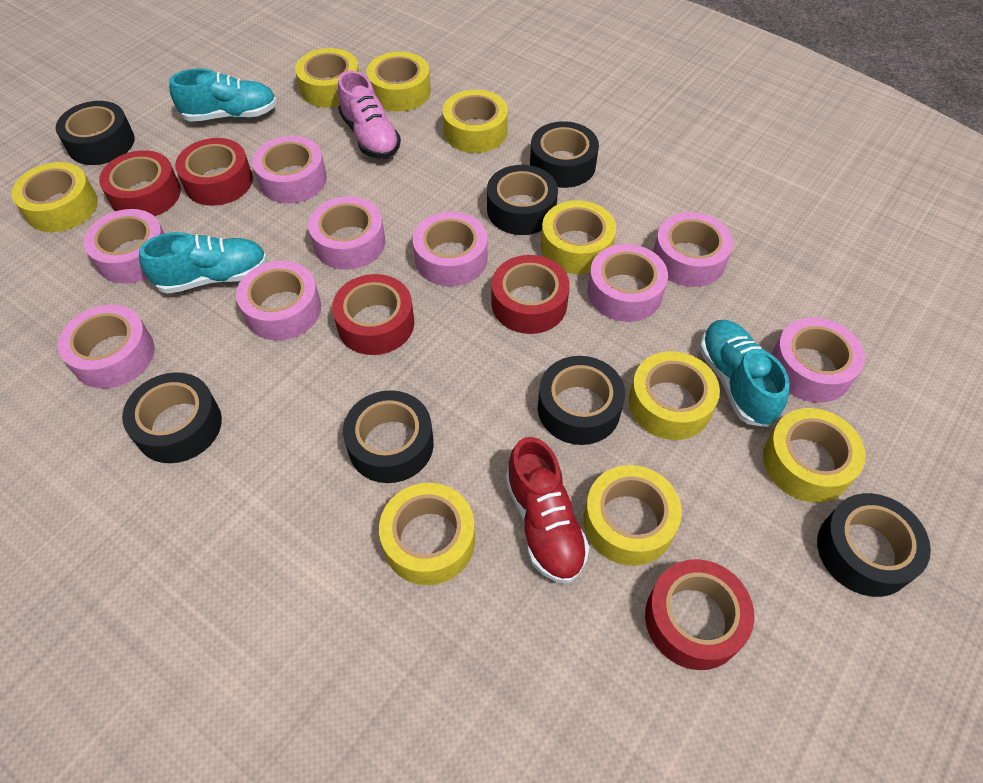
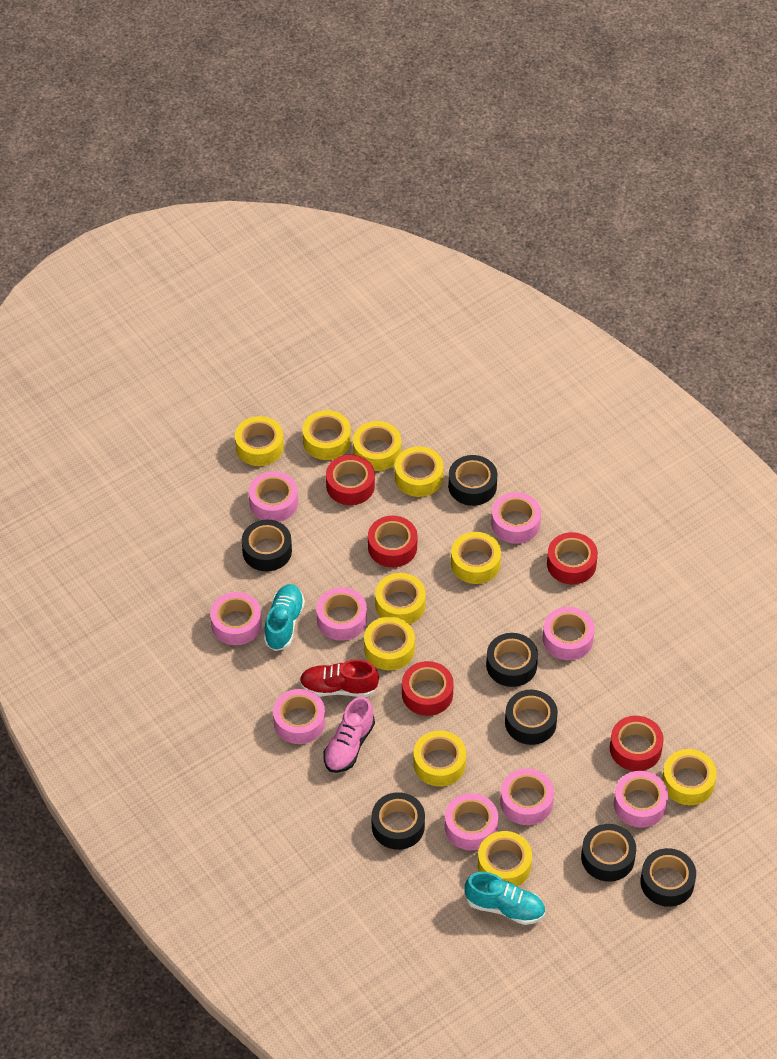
turquoise shoe: [139,232,267,294] [169,68,277,122] [699,320,790,427] = 3 -> [264,584,305,651] [465,872,545,925] = 2
yellow tape: [11,162,98,232] [295,48,359,108] [366,52,431,112] [379,483,475,585] [443,90,508,153] [541,200,616,274] [584,465,682,566] [629,351,720,440] [763,408,866,503] = 9 -> [235,416,284,466] [302,410,351,460] [353,421,401,471] [364,617,415,670] [375,573,426,624] [395,446,443,497] [414,731,466,787] [451,532,501,584] [478,831,532,886] [662,749,717,805] = 10

